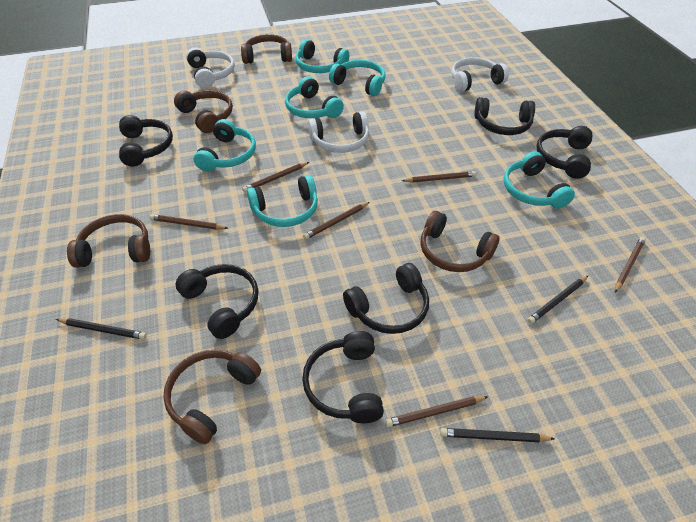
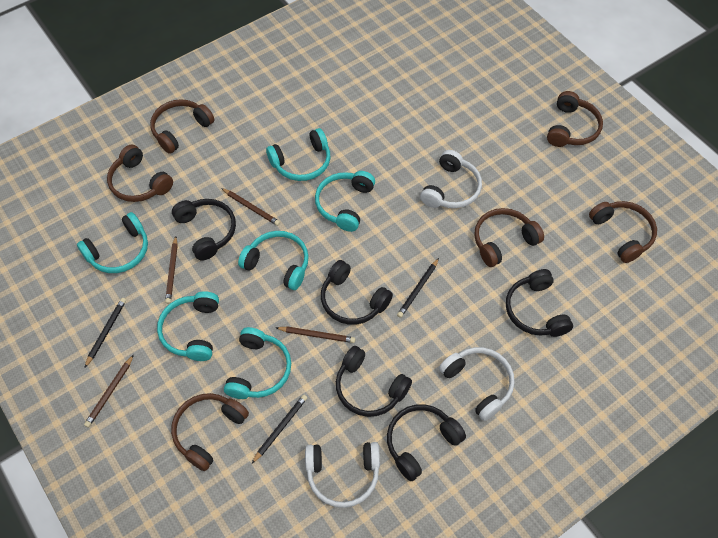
black headphones: [119,115,173,167] [175,264,259,339] [302,331,384,423] [343,263,429,334] [474,97,535,135] [537,126,592,179] = 6 -> [172,199,236,261] [321,260,393,325] [336,346,412,417] [387,404,466,481] [506,269,573,337] = 5
brown headphones: [67,214,150,268] [163,350,261,444] [174,90,233,133] [241,34,292,64] [420,211,500,272] = 5 -> [107,145,173,202] [150,99,214,154] [171,393,249,471] [474,208,544,267] [547,91,603,147] [589,201,657,263] = 6
brown pencil: [150,214,228,230] [242,162,309,192] [303,202,370,240] [385,396,489,427] [402,171,476,182] [615,237,646,293] = 6 -> [84,355,134,428] [165,236,178,304] [221,188,280,226] [276,326,356,343] = 4

